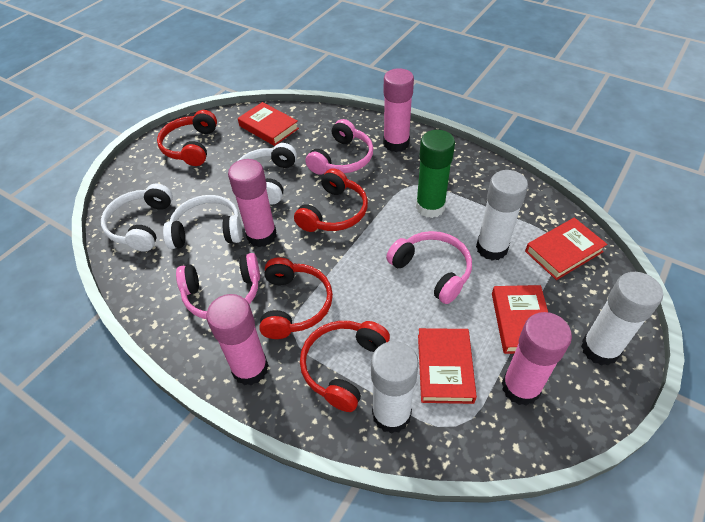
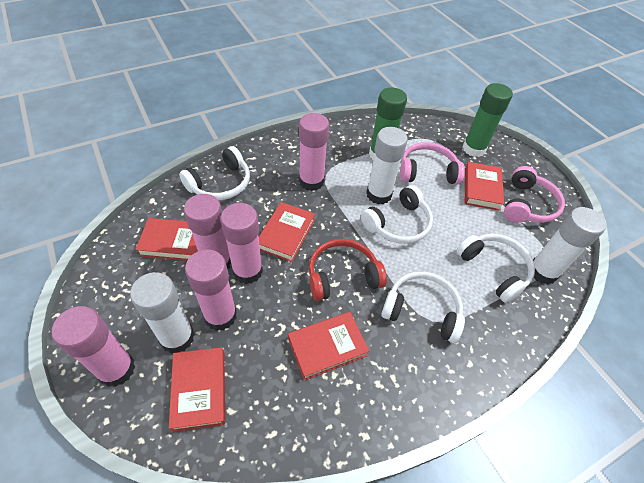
green glue stick: [416,130,455,218] = 1 -> [369,87,407,160] [462,83,513,157] = 2
pink glue stick: [206,294,269,385] [228,159,277,247] [383,68,414,152] [502,312,572,406] = 4 -> [52,306,135,387] [184,194,231,269] [185,249,237,331] [220,203,263,284] [299,113,329,191] = 5
pink headphones: [176,253,260,319] [306,119,373,175] [386,231,472,304] = 3 -> [400,142,465,184] [504,166,565,223] = 2
red book: [238,102,299,146] [418,328,477,404] [492,285,548,354] [525,218,607,280] = 4 -> [135,218,198,261] [169,347,225,432] [259,202,315,262] [288,312,369,381] [465,162,504,211] = 5
red headphones: [157,110,217,166] [259,257,333,339] [294,168,368,232] [300,321,390,412] = 4 -> [309,239,387,301] = 1
white headphones: [101,184,173,252] [163,195,242,249] [238,143,297,205] = 3 -> [179,146,250,200] [361,185,433,244] [382,272,465,343] [456,233,535,303] = 4

